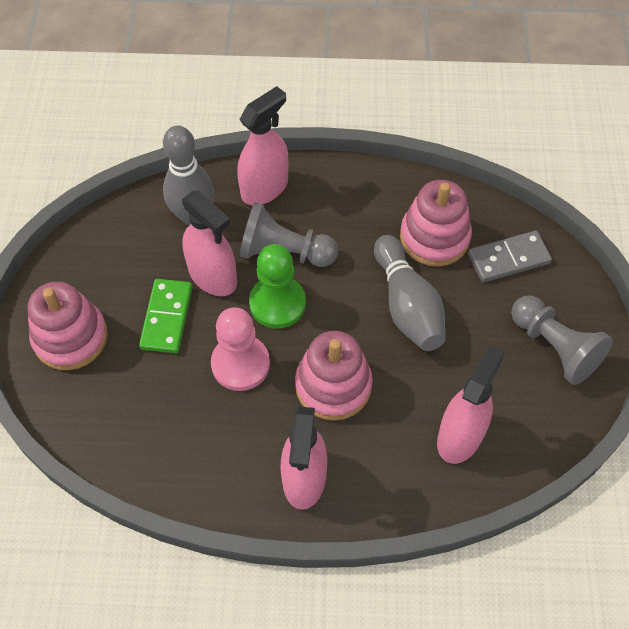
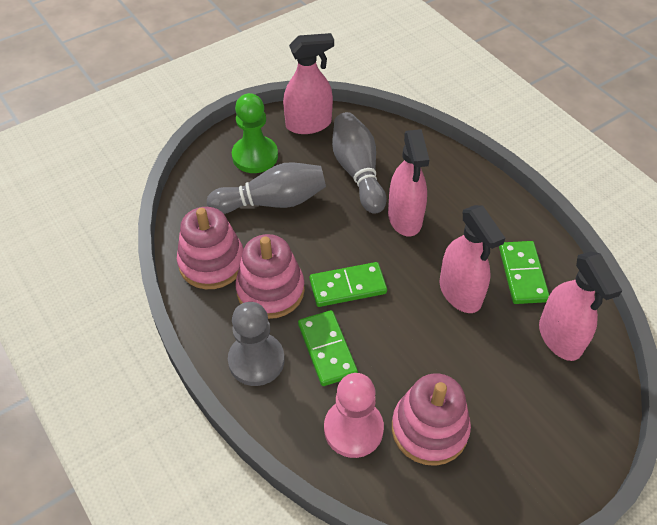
green domino: [139,279,193,353] = 1 -> [298,310,358,386] [309,262,387,307] [499,241,549,304] = 3
grey domino: [468,231,552,283] = 1 -> none = 0
grey pawn: [240,203,338,267] [511,296,613,385] = 2 -> [228,302,285,386] = 1

